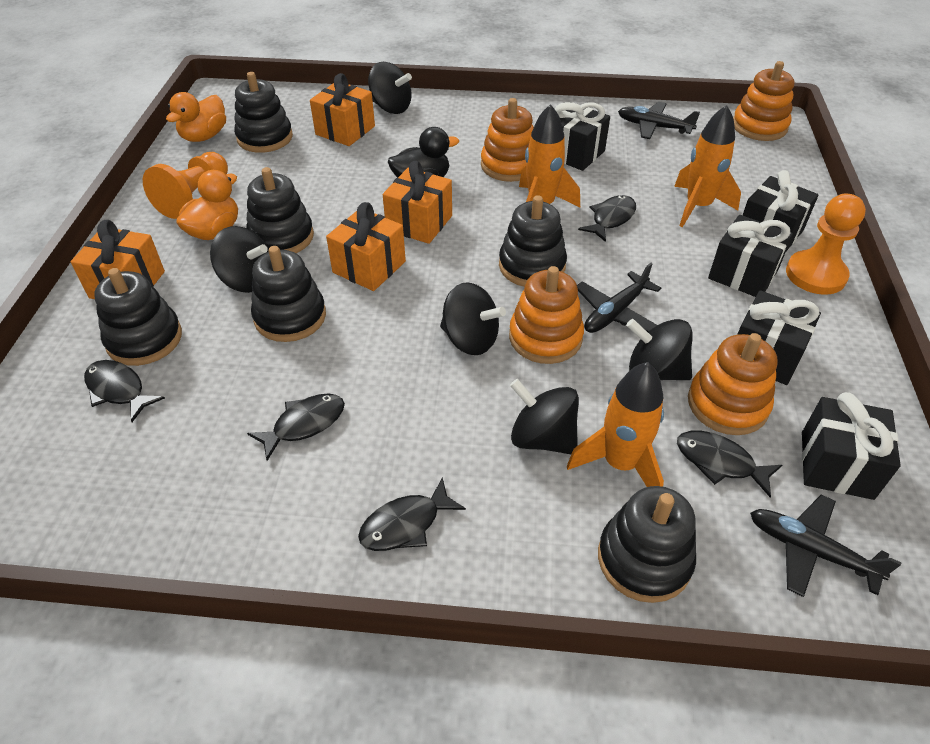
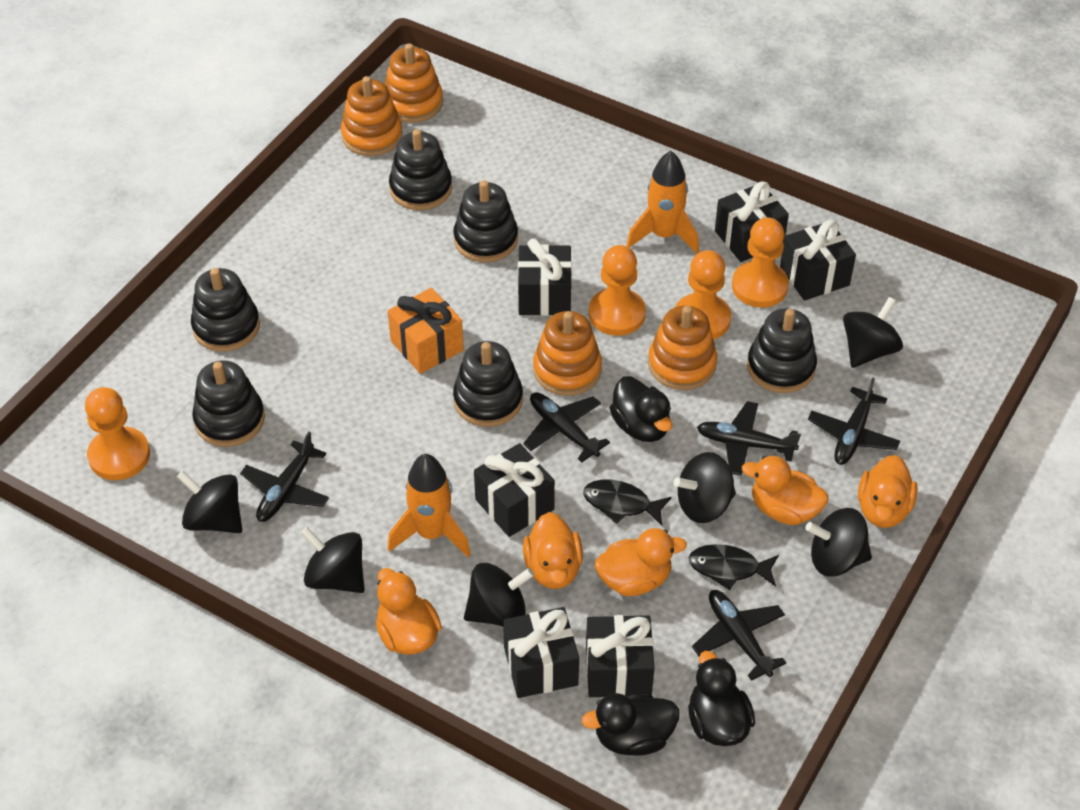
black duck: [388,127,459,178] = 1 -> [582,693,679,756] [610,376,672,442] [688,651,755,746] = 3
black fish: [84,360,165,422] [247,393,345,461] [358,477,466,551] [578,195,636,242] [677,431,782,497] = 5 -> [583,479,672,526] [689,544,779,590] = 2
black gift: [555,102,610,171] [708,215,793,297] [737,290,821,385] [743,170,819,251] [802,392,901,500] = 5 -> [474,443,555,537] [503,607,579,698] [518,239,572,316] [586,615,654,697] [715,181,789,262] [780,220,856,301] = 6
black plane: [577,263,661,333] [618,102,700,139] [750,495,901,597] = 3 -> [240,432,329,522] [523,392,610,462] [692,590,786,681] [697,401,801,476] [808,378,900,465] = 5
black spinning top: [210,226,269,293] [368,62,412,114] [440,282,506,355] [510,379,579,454] [626,319,693,380] = 5 -> [177,471,242,533] [301,527,365,593] [464,563,534,627] [673,452,736,523] [805,508,872,577] [843,297,903,368] = 6
orange duck: [166,92,226,142] [176,170,238,240] = 2 -> [376,568,442,655] [523,512,583,589] [595,528,687,596] [742,456,828,525] [858,455,918,528] = 5
orange gift: [71,220,165,299] [310,73,375,146] [326,202,406,291] [383,161,452,244] = 4 -> [388,288,464,374] = 1
orange pawn: [143,152,228,219] [786,194,866,295] = 2 -> [85,387,150,480] [589,245,646,336] [675,250,731,340] [732,217,789,308] = 4
orange rocket: [519,104,580,207] [567,362,664,487] [674,105,741,227] = 3 -> [388,454,471,557] [627,151,699,254] = 2

